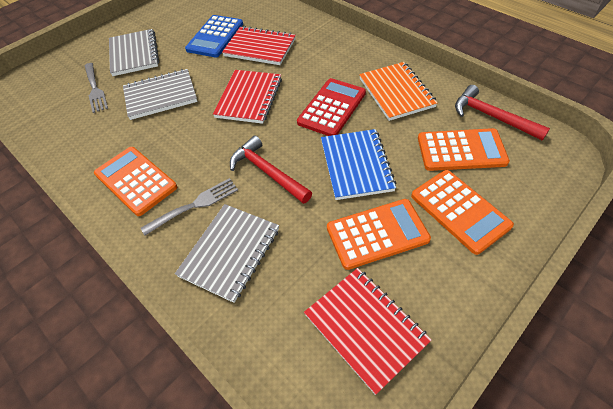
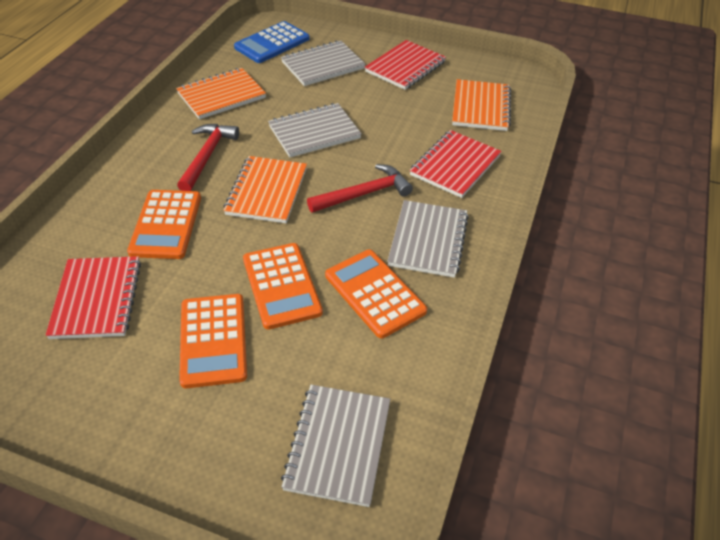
blue notebook: [321,129,396,200] = 1 -> none = 0
grey fork: [85,63,108,113] [141,178,238,236] = 2 -> none = 0
grey notebook: [109,29,159,76] [123,69,197,120] [175,204,279,303] = 3 -> [268,103,362,158] [281,40,366,86] [281,385,390,507] [387,200,469,278] = 4
orange notebook: [359,62,438,121] = 1 -> [176,68,266,119] [223,156,307,223] [452,79,511,131] = 3
red calculator: [297,78,366,136] = 1 -> none = 0

